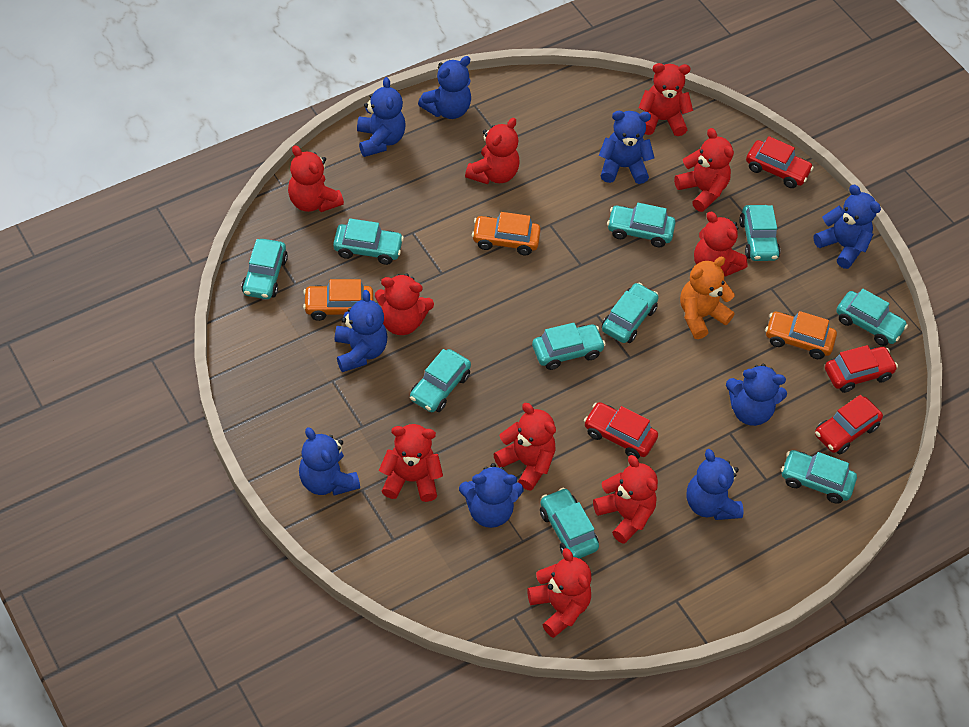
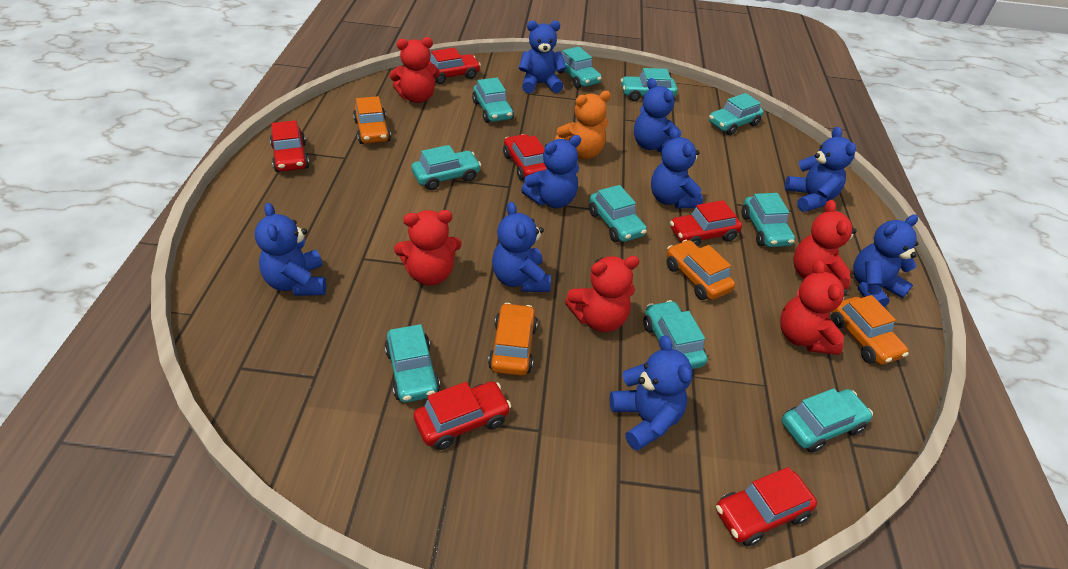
orange car: [303,279,373,321] [472,212,541,255] [765,311,837,359] = 3 -> [353,96,391,144] [488,303,538,376] [667,240,735,300] [831,295,909,365] = 4
red car: [584,402,658,459] [746,136,814,188] [815,395,883,455] [825,345,898,393] = 4 -> [270,120,309,172] [414,381,511,450] [428,48,481,84] [503,134,547,181] [670,200,742,246] [716,467,817,546] = 6
red teddy bear: [288,145,344,212] [375,273,434,335] [379,424,443,502] [465,118,520,184] [493,403,556,490] [527,548,591,638] [593,455,658,544] [638,63,693,136] [674,128,734,212] [694,212,747,277] = 10 -> [390,37,440,103] [394,210,462,286] [565,256,639,332] [780,260,848,355] [794,200,857,290] = 5

